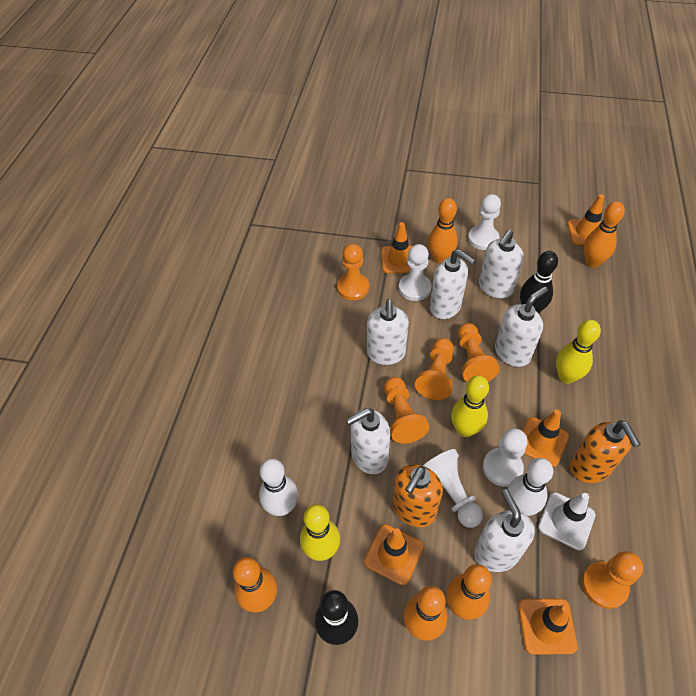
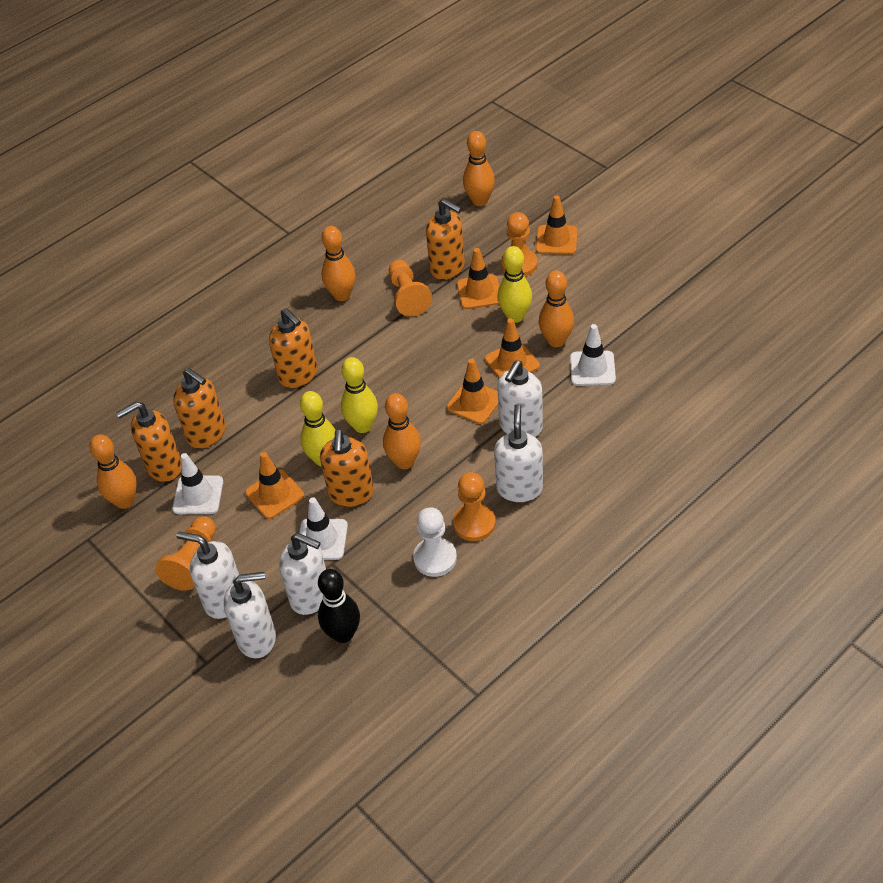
black bowling pin: [315,590,358,645] [520,251,558,313] = 2 -> [318,569,360,643] = 1
orange pawn: [337,244,369,300] [384,377,429,444] [415,338,454,400] [458,323,499,382] [582,551,643,609] = 5 -> [155,516,216,591] [389,260,432,316] [453,472,496,541] [501,212,537,276] = 4
orange soap dispenser: [393,464,443,527] [570,420,640,483] = 2 -> [116,402,181,482] [173,368,225,449] [269,308,317,388] [320,429,374,507] [426,199,465,280] = 5
white bowling pin: [259,458,298,516] [507,458,553,516] = 2 -> none = 0
white pawn: [399,244,431,301] [423,449,483,528] [468,194,501,250] [483,428,527,487] = 4 -> [413,507,457,577] = 1
white soap dispenser: [346,408,390,474] [367,299,409,365] [430,249,475,319] [474,489,535,572] [479,230,524,298] [495,286,548,367] = 6 -> [177,532,239,619] [224,572,276,658] [279,533,326,615] [494,404,543,502] [497,360,543,437] = 5
white traffic cone: [538,492,596,550] = 1 -> [172,453,223,514] [299,497,348,560] [570,324,616,386] = 3

